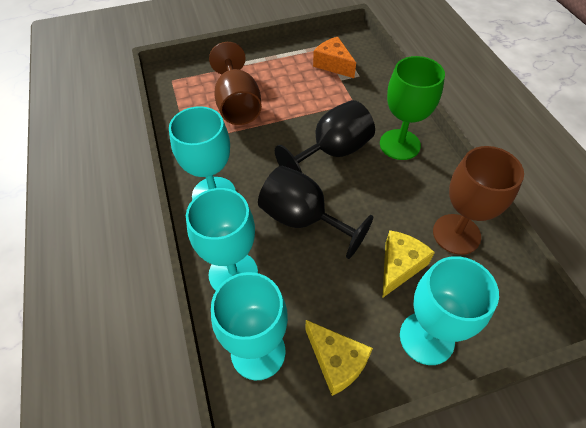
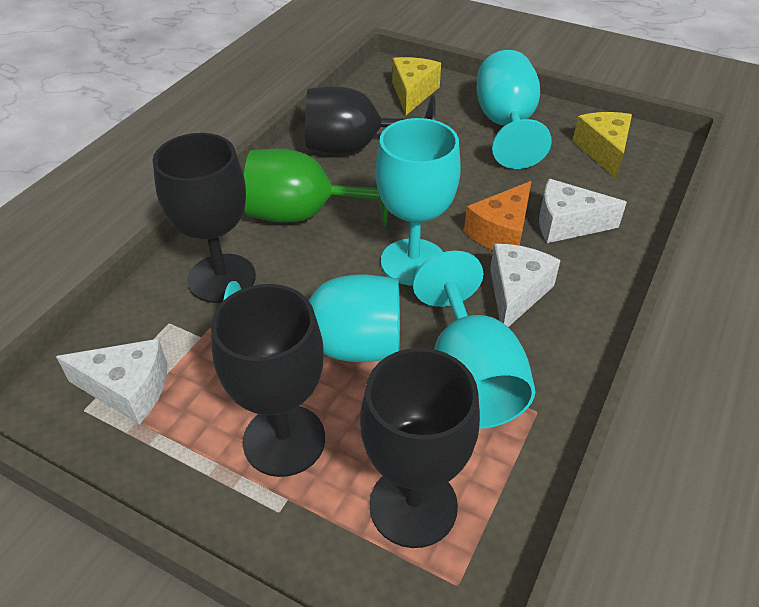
black goblet: [258,166,373,259] [275,100,375,173] = 2 -> [153,133,256,303] [211,284,325,477] [305,86,436,154] [360,348,480,548] = 4
brown goblet: [209,42,262,125] [433,146,524,255] = 2 -> none = 0
white cheese: none = 0 -> [56,339,167,424] [490,244,561,327] [539,179,627,243] = 3

